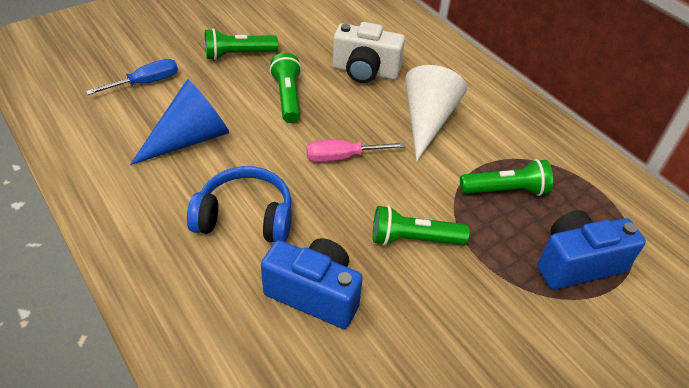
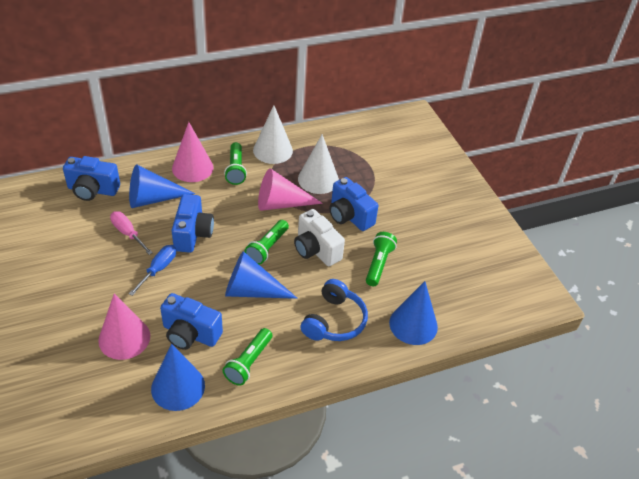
blue camera: [261,238,363,329] [537,210,646,290] = 2 -> [63,156,120,201] [160,293,223,350] [172,194,214,253] [329,177,379,231] = 4
blue cone: [130,79,229,165] = 1 -> [129,164,195,208] [151,344,205,411] [225,251,298,299] [389,281,438,345] = 4
pink cone: none = 0 -> [98,293,150,360] [172,122,213,182] [258,168,322,211] = 3
white cone: [405,65,467,162] = 1 -> [253,105,293,164] [298,134,339,194] = 2

